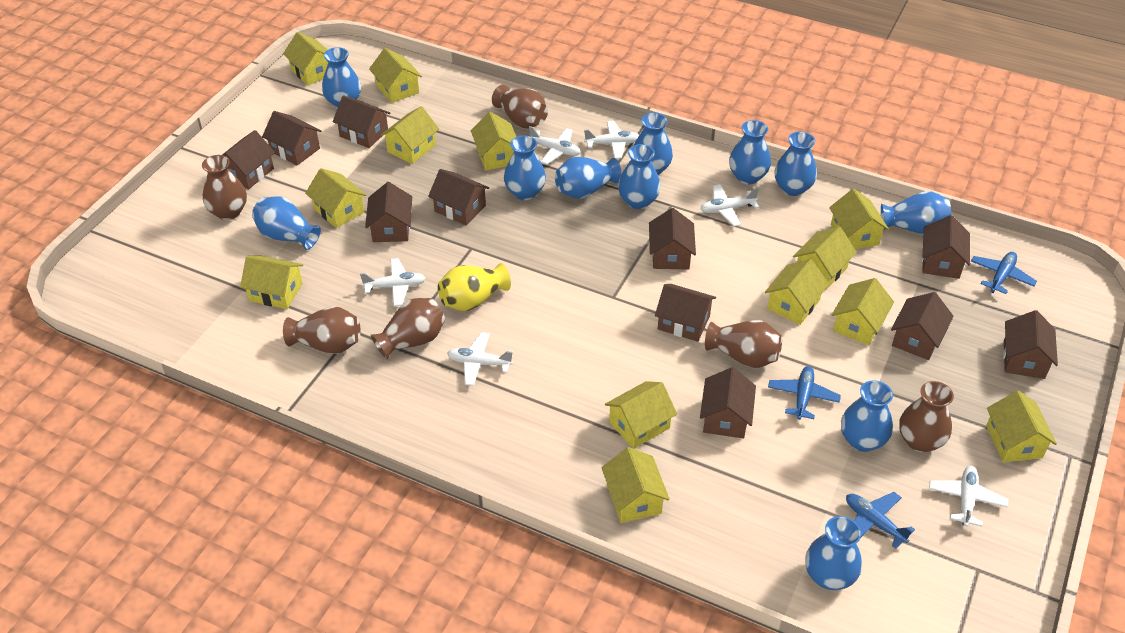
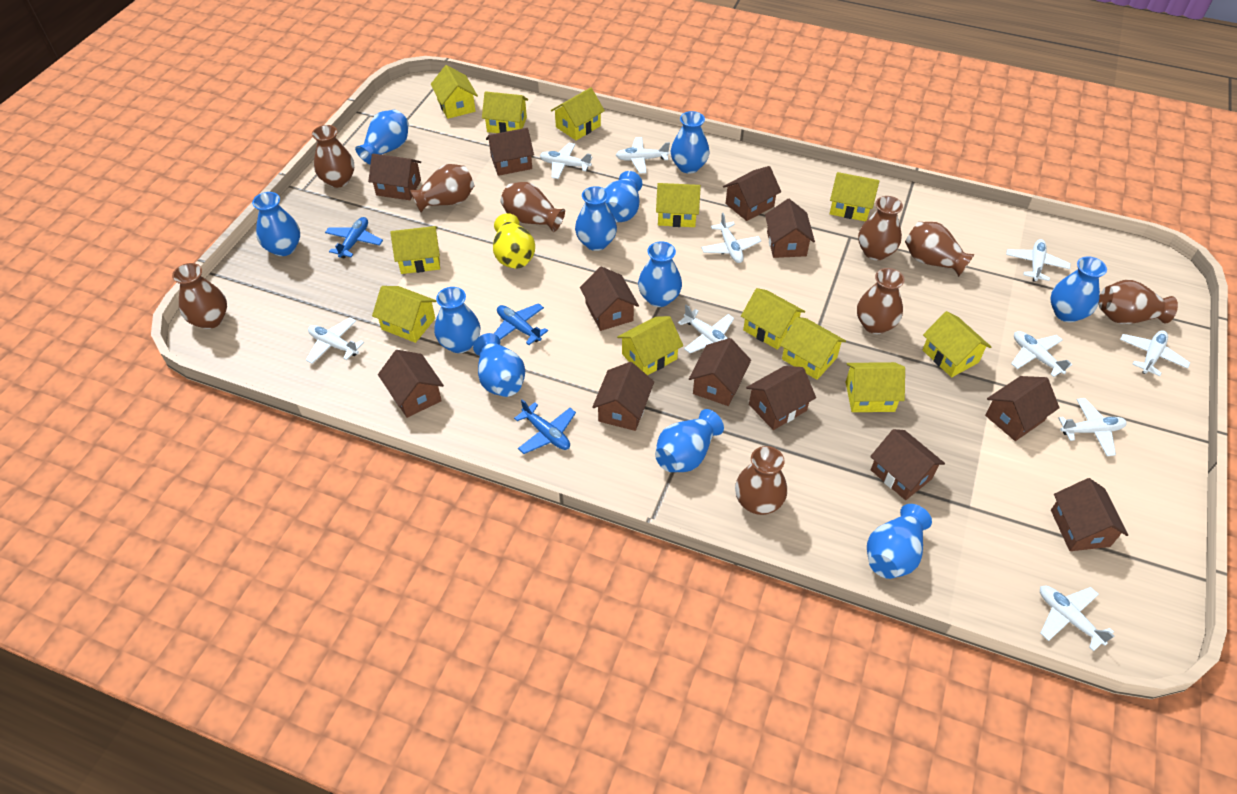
brown house: [222,130,275,190] [262,111,321,166] [333,95,390,148] [365,182,412,242] [428,169,489,225] [649,208,696,270] [655,284,716,342] [700,367,756,438] [891,292,954,360] [922,215,970,279] [1003,310,1058,379] = 11 -> [368,154,421,200] [378,350,444,418] [486,128,534,176] [580,266,639,331] [592,362,654,431] [689,338,751,406] [723,166,781,221] [746,366,816,430] [765,199,815,258] [870,429,945,500] [985,376,1059,441] [1051,478,1128,551] = 12
brown vase: [202,155,247,220] [283,306,361,354] [371,298,445,359] [492,85,548,128] [705,320,782,368] [899,381,954,452] = 6 -> [172,263,227,329] [312,125,354,188] [410,164,475,212] [501,182,565,232] [735,446,787,515] [857,268,905,334] [858,196,903,260] [905,222,975,277] [1098,280,1178,324] = 9
white plane: [360,258,426,306] [447,332,513,386] [529,126,581,165] [584,121,639,159] [700,184,759,227] [929,466,1008,527] = 6 -> [306,317,364,364] [540,143,592,179] [616,137,670,173] [678,305,734,353] [701,213,761,263] [1006,239,1071,282] [1011,331,1072,377] [1040,586,1114,652] [1059,398,1127,456] [1120,330,1190,376] = 10
yellow house: [240,256,303,309] [283,32,328,86] [305,168,367,228] [369,48,422,103] [381,106,439,164] [471,112,516,170] [602,447,670,523] [605,381,677,449] [765,259,829,325] [793,227,857,290] [829,189,889,250] [832,278,894,345] [986,391,1057,462] = 13 -> [372,286,437,343] [390,226,440,274] [431,65,478,119] [482,91,528,133] [551,87,605,140] [617,316,683,375] [656,183,701,227] [741,288,805,350] [780,317,846,380] [830,172,880,222] [846,362,905,412] [923,311,991,377] = 12

